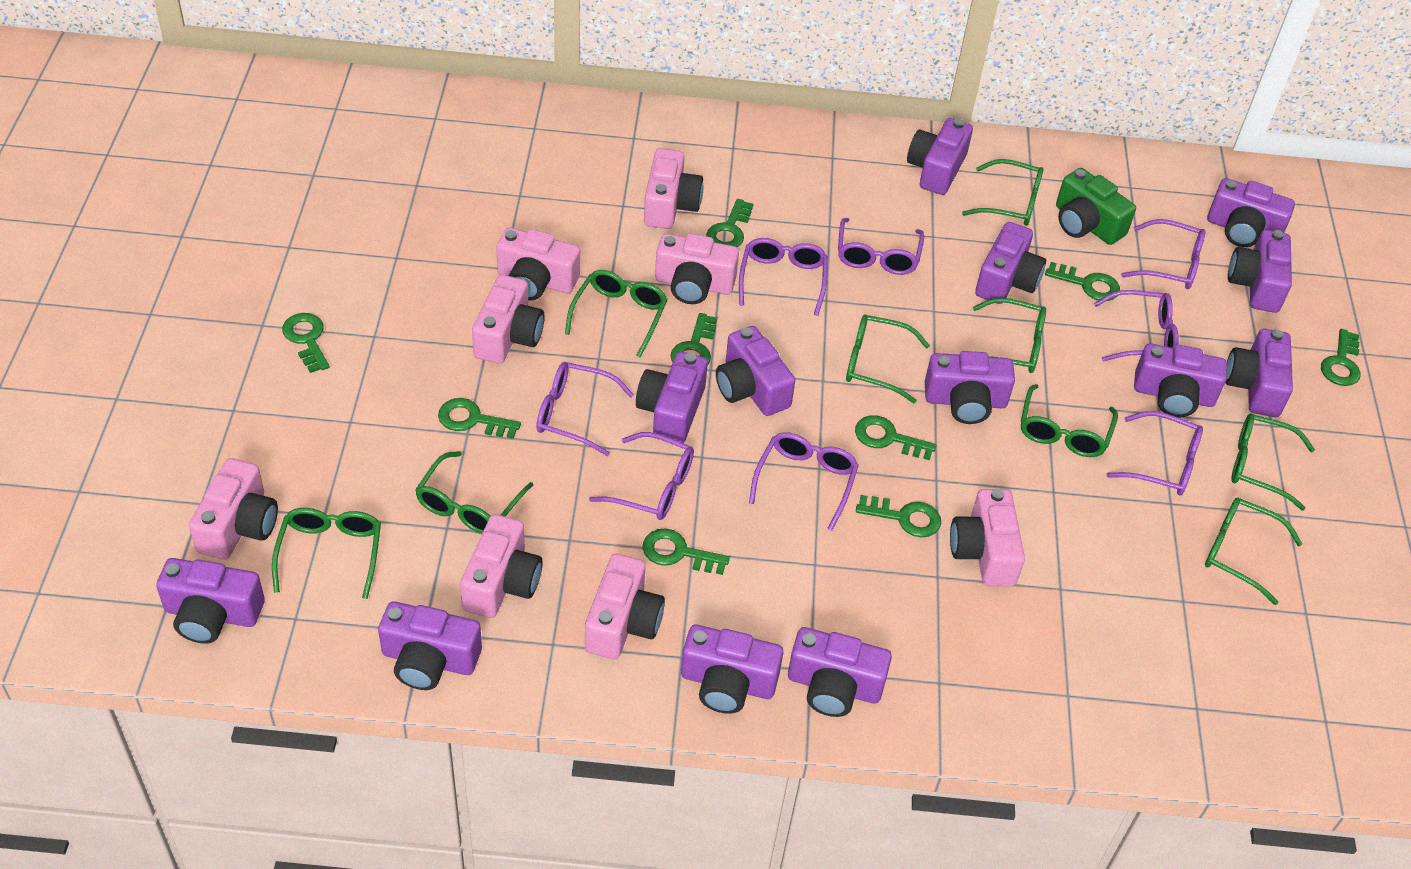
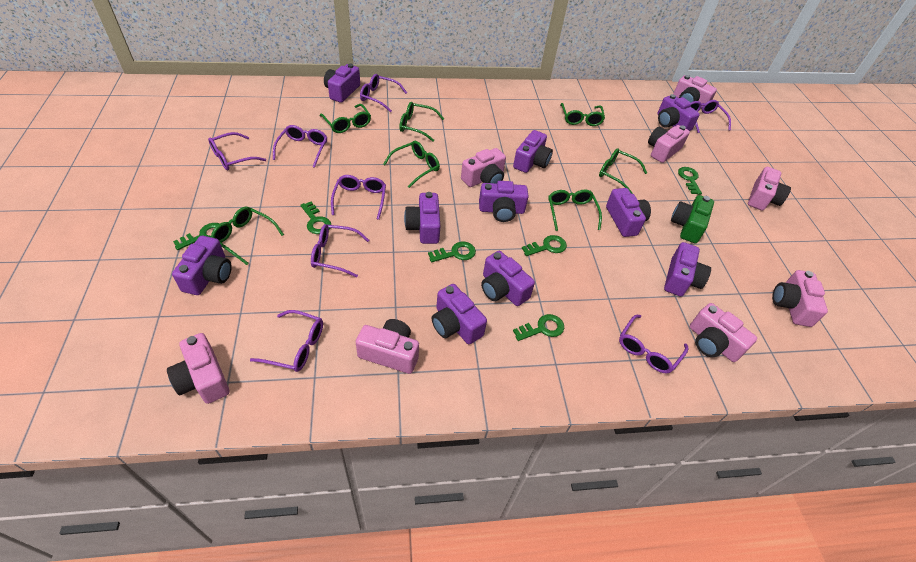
green glasses: [272,508,381,599] [415,451,533,534] [565,270,668,358] [846,314,930,403] [962,159,1044,226] [973,298,1046,373] [1021,384,1118,457] [1205,497,1302,605] [1231,413,1315,511] = 9 -> [211,207,284,265] [320,104,371,133] [383,141,440,188] [399,102,444,142] [548,190,602,231] [560,103,605,126] [599,148,647,194] = 7
green key: [282,313,330,373] [438,398,521,439] [642,529,730,575] [670,313,717,364] [706,199,753,247] [855,415,937,460] [856,495,941,537] [1045,262,1120,301] [1321,329,1361,386] = 9 -> [173,223,220,250] [301,202,331,234] [428,242,476,262] [513,314,564,341] [522,235,567,256] [678,167,702,195] = 6
purple camera: [156,558,265,644] [378,602,482,690] [636,352,708,443] [681,625,783,714] [716,326,795,416] [788,627,892,717] [907,118,973,195] [924,351,1015,424] [975,222,1046,304] [1134,343,1227,417] [1207,178,1295,247] [1225,329,1293,417] [1228,230,1292,313] = 13 -> [172,236,232,295] [324,64,360,103] [404,192,440,244] [432,284,487,344] [479,181,529,222] [481,251,535,306] [513,130,553,173] [606,188,651,237] [658,94,700,131] [664,242,711,296] = 10

